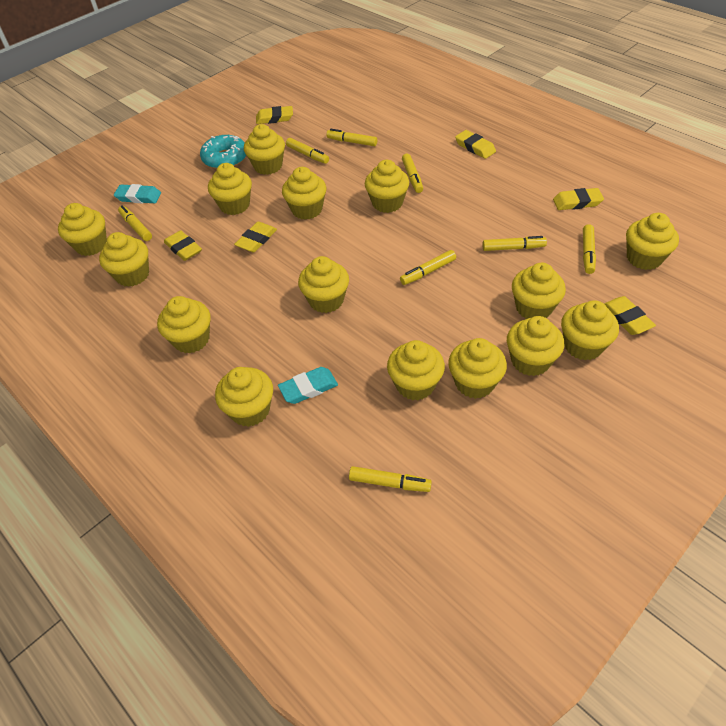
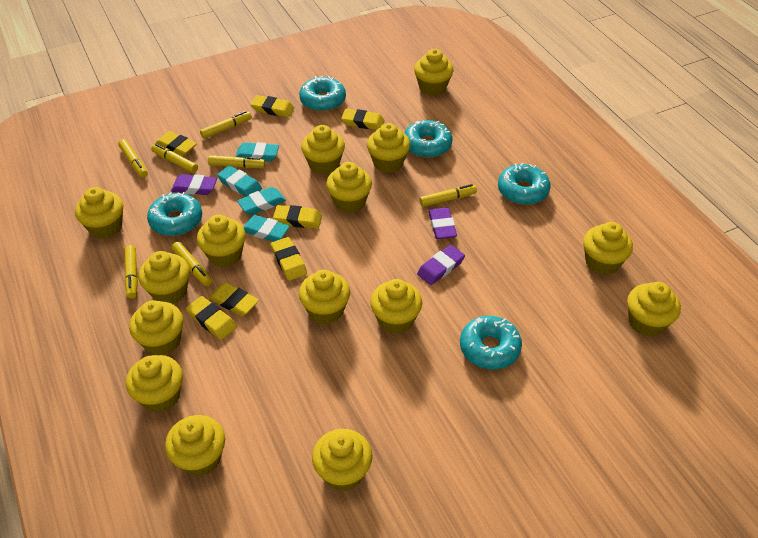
purple eraser: none = 0 -> [171,174,217,195] [417,245,465,285] [428,208,457,239] = 3
turquoise donut: [200,135,246,169] = 1 -> [147,192,202,236] [299,75,346,112] [404,120,452,158] [460,316,522,369] [498,163,550,205] = 5
turquoise eraser: [114,184,161,203] [278,367,338,404] = 2 -> [217,165,262,197] [235,142,279,162] [237,187,286,215] [243,215,290,242] = 4
yellow eraser: [164,231,202,261] [234,222,277,253] [256,106,293,124] [455,130,496,159] [553,188,604,210] [604,296,656,335] = 6 -> [155,131,197,156] [186,296,237,340] [209,282,259,316] [251,95,294,117] [271,237,307,281] [273,205,322,229] [341,109,385,130] = 7
yellow marker: [118,205,152,241] [286,138,329,164] [326,129,377,146] [349,466,432,492] [400,250,456,285] [402,154,423,193] [483,236,547,251] [583,224,596,274] = 8 -> [118,139,148,177] [125,245,138,299] [151,144,198,173] [172,242,212,286] [200,111,252,139] [208,155,265,168] [419,184,477,207] = 7

